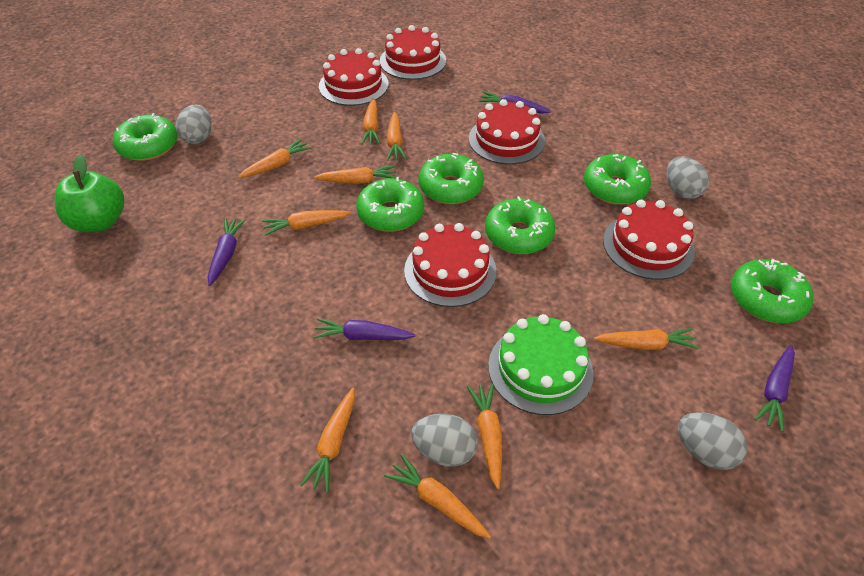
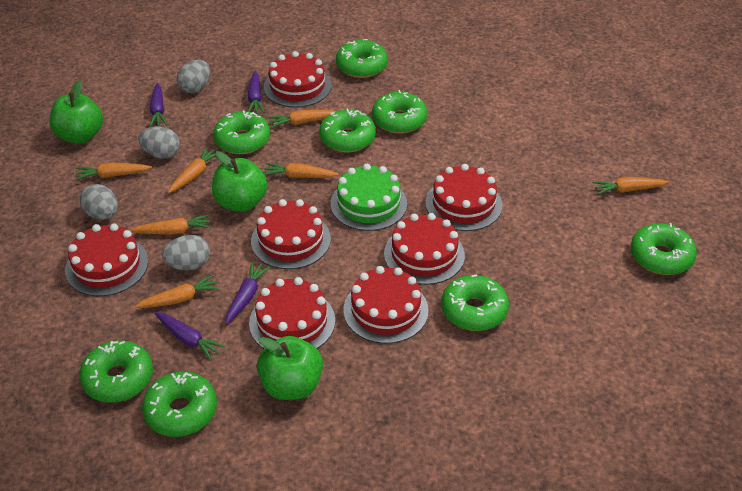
green apple: [54,155,124,232] = 1 -> [49,80,103,144] [212,151,268,212] [257,336,323,400] = 3
green donut: [113,113,178,161] [356,177,424,232] [418,153,484,204] [485,196,555,254] [584,154,651,205] [731,259,813,323] = 6 -> [79,340,153,403] [142,372,217,437] [213,110,270,154] [319,109,376,152] [336,39,388,78] [372,90,427,133] [441,274,509,331] [631,223,697,275] = 8
orange carrot: [238,139,312,178] [262,210,351,236] [300,388,355,493] [314,165,397,184] [361,98,381,145] [384,454,491,539] [387,112,407,161] [467,383,502,489] [593,328,699,350] = 9 -> [75,163,152,180] [130,214,211,235] [134,274,220,308] [168,146,216,193] [264,163,339,178] [268,110,336,128] [593,177,669,195] = 7
red cake: [319,48,389,106] [380,25,446,80] [404,223,497,307] [469,99,545,164] [603,200,695,280] = 5 -> [65,224,148,296] [249,277,335,349] [251,199,331,269] [264,51,331,108] [343,266,429,344] [384,213,465,285] [425,164,502,231] = 7

